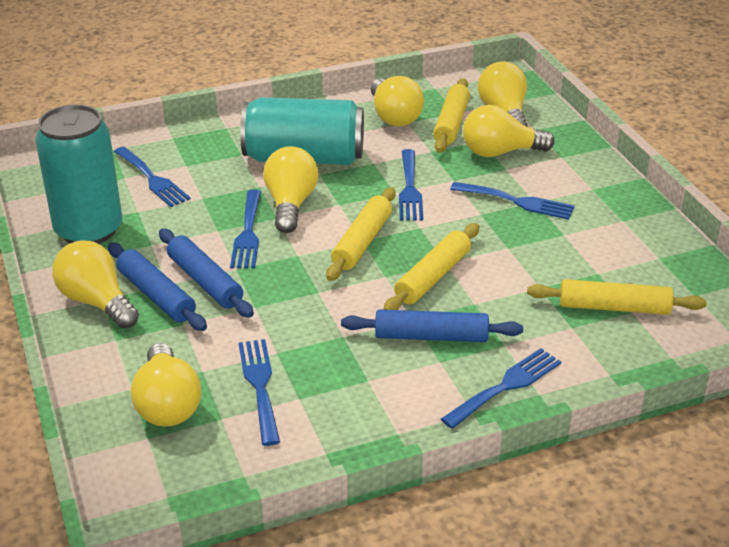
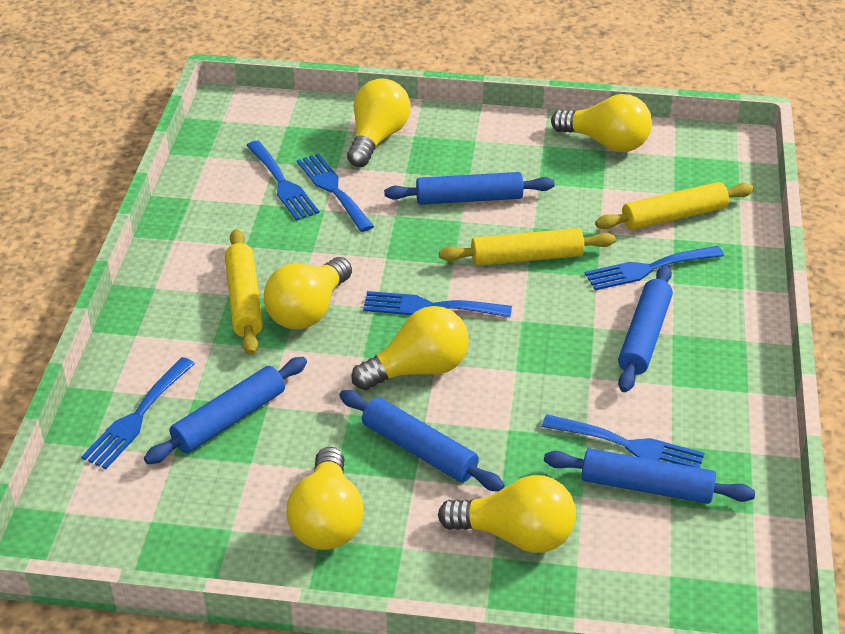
blue rolling pin: [108,243,207,331] [159,229,254,318] [341,309,523,342] = 3 -> [144,357,307,464] [339,390,505,491] [384,172,555,205] [544,448,755,504] [618,265,673,392] = 5
turquoise can: [35,105,122,244] [240,97,364,165] = 2 -> none = 0
yellow rolling pin: [326,187,396,281] [383,223,479,310] [433,78,470,153] [527,279,707,315] = 4 -> [225,229,263,355] [439,228,616,266] [595,182,754,230] = 3

